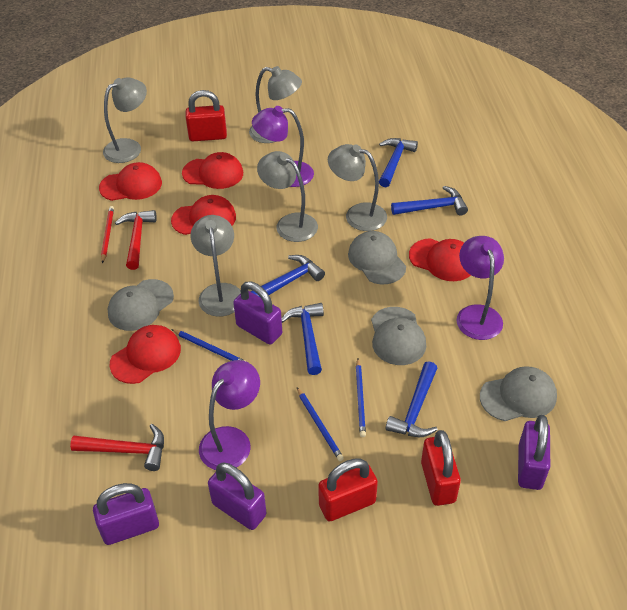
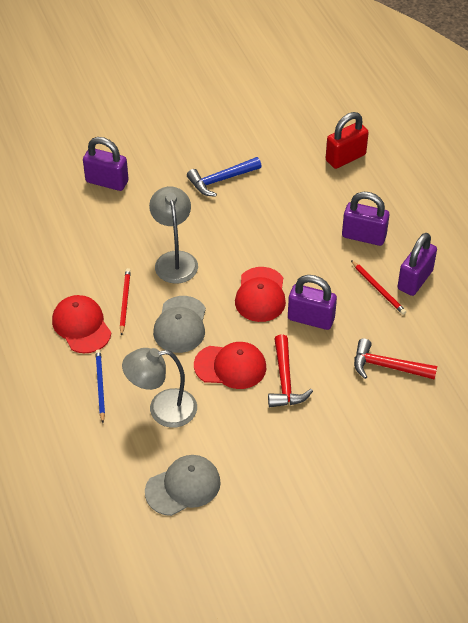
blue hammer: [250,255,325,297] [282,303,324,375] [379,138,418,187] [385,361,438,437] [391,186,468,215] = 5 -> [187,157,262,197] = 1
blue pencil: [171,329,247,362] [297,387,344,461] [356,359,366,437] = 3 -> [95,350,105,423] = 1
grey cap: [108,279,174,331] [348,231,406,284] [371,307,426,365] [480,366,557,421] = 4 -> [145,455,221,516] [153,296,206,353] = 2
grey lamp: [103,77,147,163] [191,215,241,317] [249,66,302,143] [257,151,318,242] [328,144,387,231] = 5 -> [122,348,197,428] [149,186,198,284] = 2
purple lamp: [199,360,260,470] [252,106,314,187] [457,236,504,340] = 3 -> none = 0
red cap: [99,162,162,201] [109,325,181,384] [171,195,236,235] [182,152,243,189] [409,238,471,281] = 5 -> [52,295,111,353] [194,342,266,389] [235,267,286,322] = 3
red padlock: [186,90,227,141] [318,459,378,522] [421,430,461,506] = 3 -> [326,112,369,169] = 1
red pencil: [101,206,114,263] = 1 -> [120,268,131,336] [351,260,406,315] = 2

